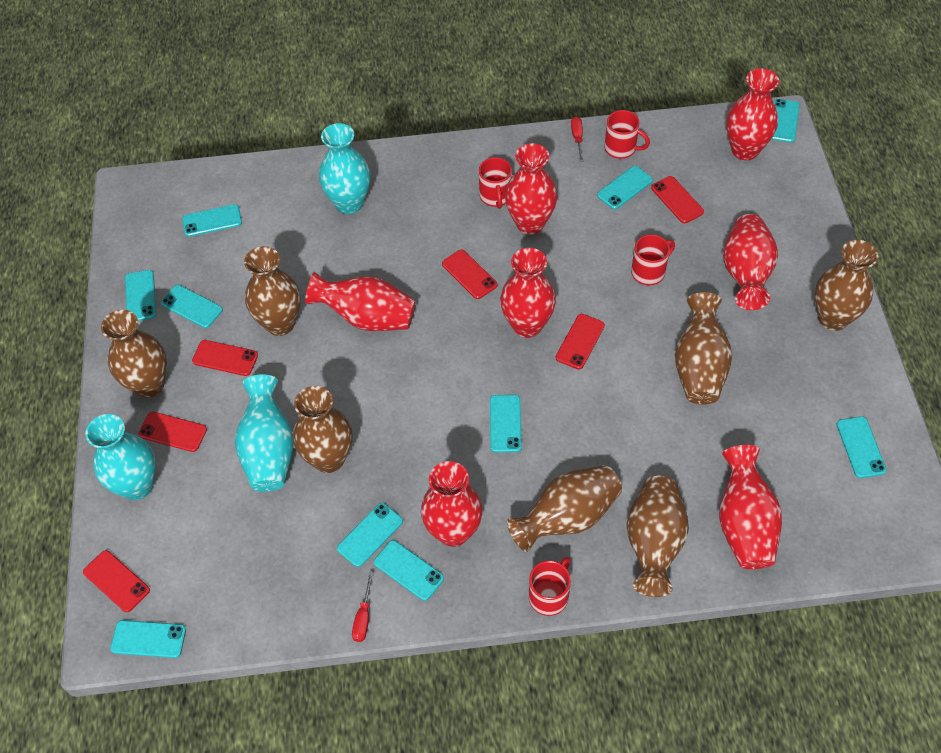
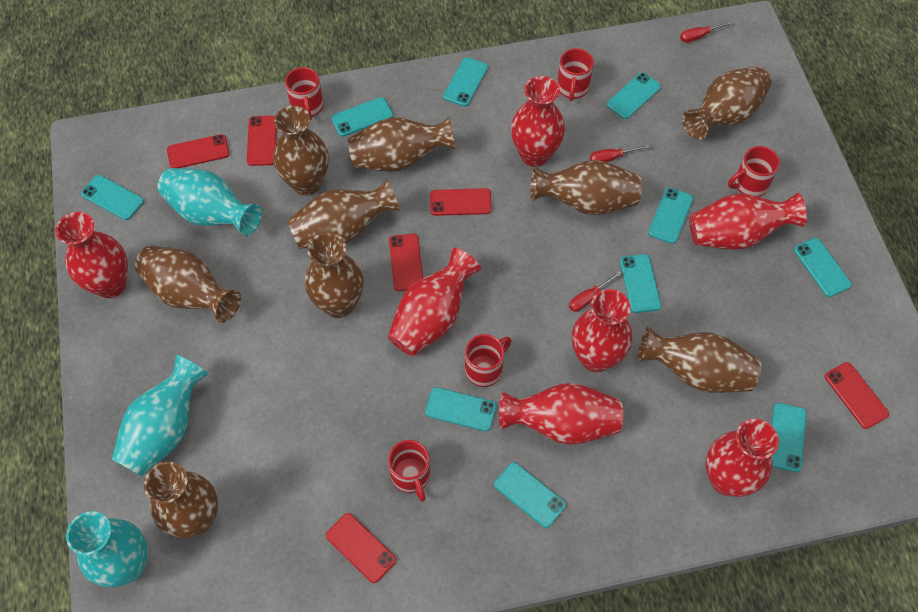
brown vase: [101,310,167,398] [244,246,301,336] [293,386,353,473] [507,465,622,552] [626,476,689,597] [675,292,732,404] [815,240,878,331] = 7 -> [135,246,241,323] [144,462,218,539] [273,106,329,196] [288,179,400,249] [305,232,364,318] [348,116,456,172] [530,160,642,215] [637,326,762,393] [682,66,772,139] = 9
red mug: [479,157,512,209] [529,557,571,616] [604,110,650,159] [631,234,675,285] = 4 -> [285,67,324,120] [388,440,430,502] [465,334,512,387] [557,48,594,101] [728,146,780,197] = 5
red screwdriver: [352,571,374,642] [571,117,583,161] = 2 -> [569,271,622,312] [590,145,650,162] [680,21,734,43] = 3

